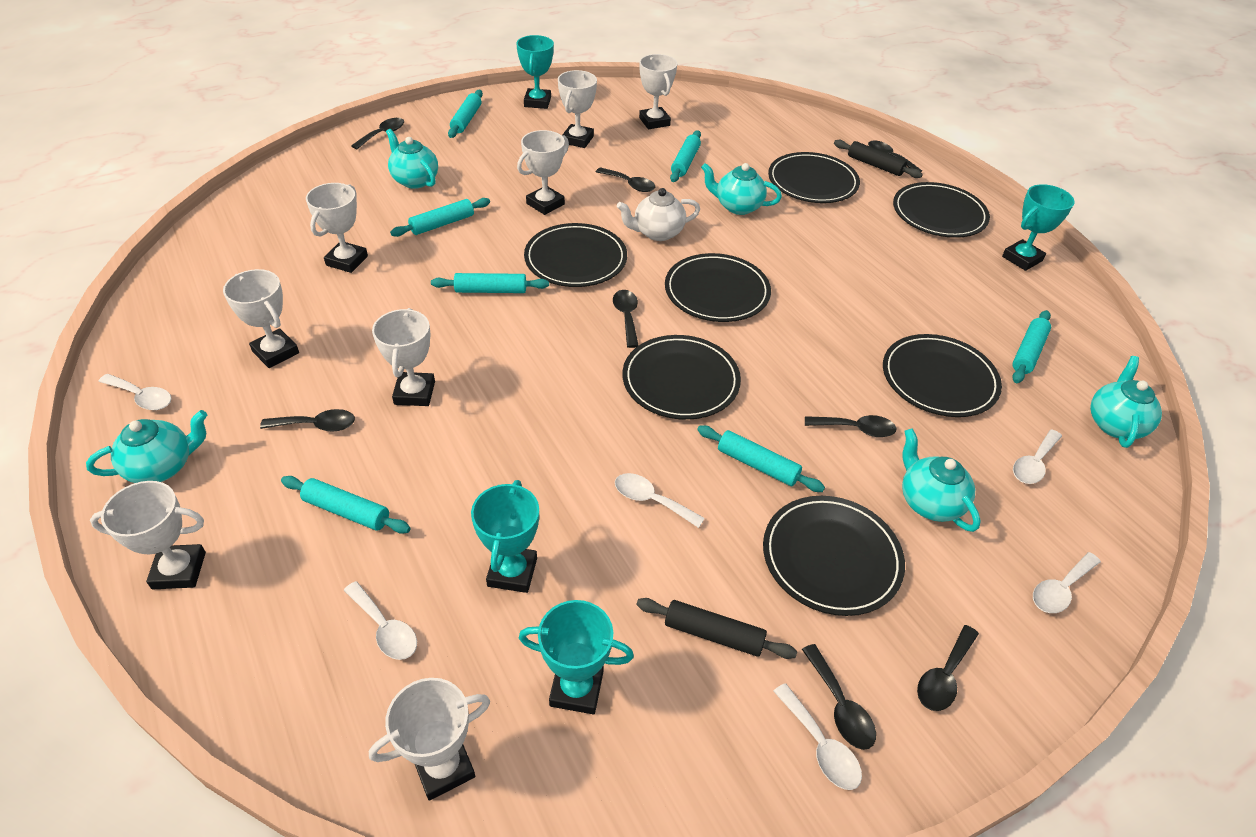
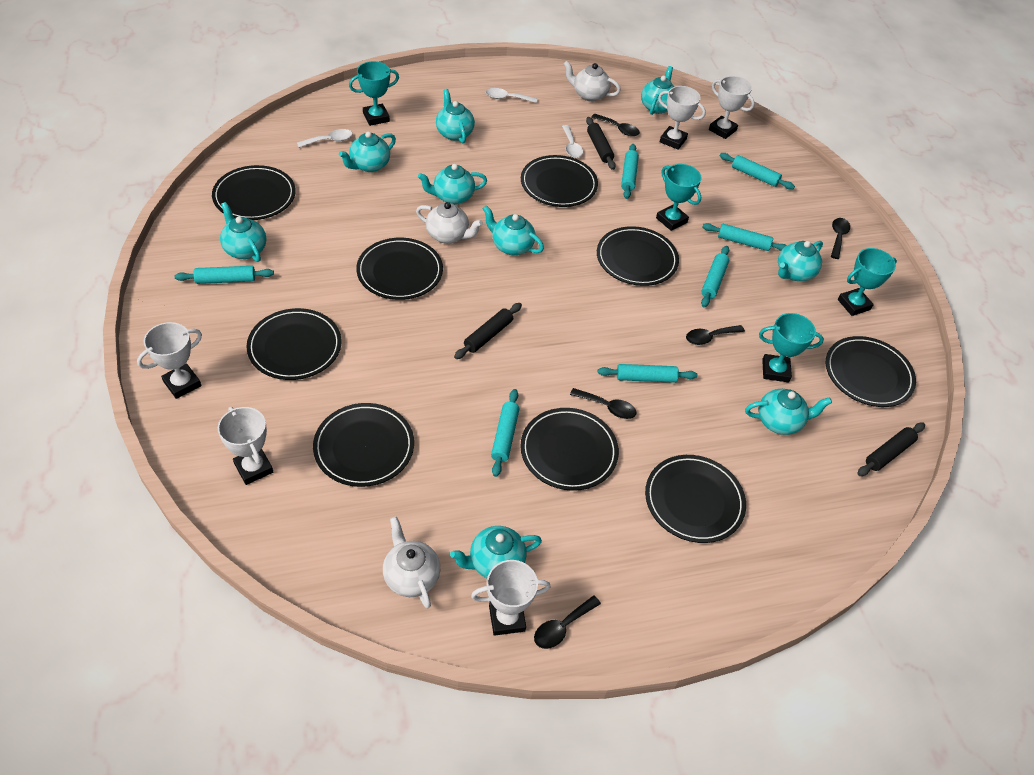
black plate: [524,223,627,287] [623,335,741,420] [665,253,771,322] [763,496,905,616] [768,152,860,203] [883,334,1002,417] [893,182,990,238] = 7 -> [212,165,296,220] [246,308,342,380] [313,403,414,487] [356,238,443,300] [520,408,619,491] [521,155,598,207] [597,226,679,286] [645,455,746,543] [826,336,916,407] = 9
black rolling pin: [636,598,797,659] [834,140,923,178] = 2 -> [454,303,522,359] [586,117,616,170] [857,423,925,476] = 3
black spoon: [260,409,355,432] [351,118,404,149] [596,167,655,192] [613,290,639,348] [802,644,876,750] [805,415,897,437] [868,141,922,172] [917,625,979,711] = 8 -> [534,595,601,649] [570,388,637,419] [591,114,640,136] [686,325,745,345] [831,218,850,259] = 5
turquoise teapot: [86,410,207,483] [386,129,438,189] [701,163,782,215] [902,428,981,532] [1090,356,1162,448] = 5 -> [220,202,266,262] [339,131,396,172] [418,164,487,205] [436,89,475,143] [450,526,542,578] [483,205,544,255] [641,66,675,115] [745,389,832,435] [778,241,823,281] = 9
white spoon: [98,374,172,410] [344,581,417,660] [615,473,705,528] [773,683,862,790] [1013,429,1062,484] [1033,552,1101,613] = 6 -> [297,129,353,148] [486,88,537,103] [562,125,583,158] = 3
white teapot: [617,188,700,241] = 1 -> [383,516,440,609] [416,202,483,244] [564,61,621,102] = 3
white trophy: [90,481,206,589] [223,269,299,368] [306,183,368,273] [369,678,490,801] [372,308,435,406] [517,130,569,215] [558,70,597,148] [639,54,677,129] = 8 -> [137,322,202,399] [218,407,273,485] [471,560,551,636] [658,86,706,150] [709,76,755,139] = 5

